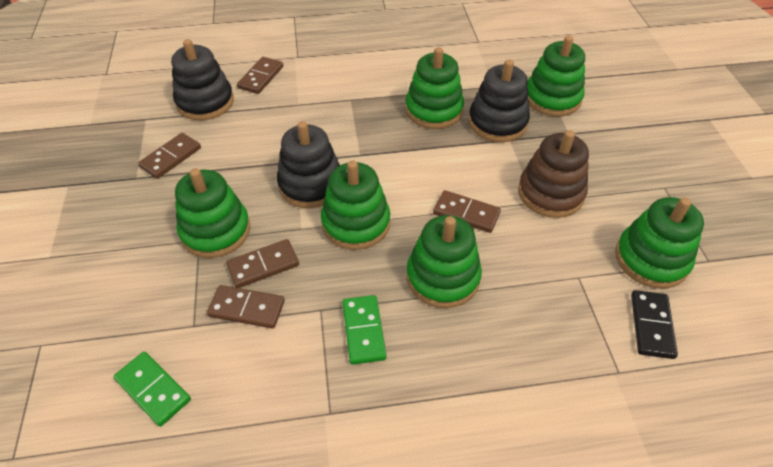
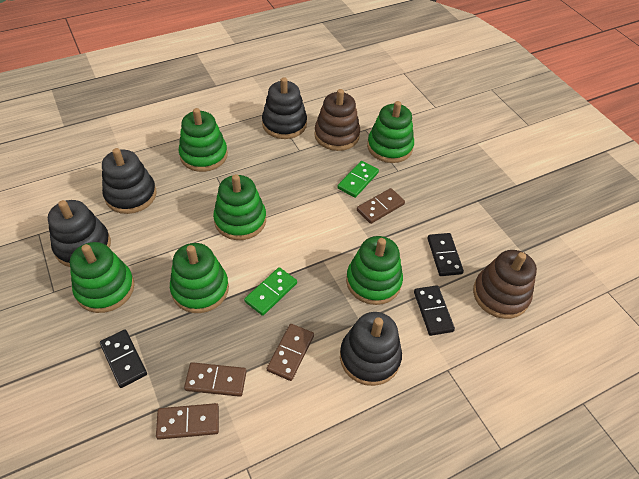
black domino: [631,290,678,359] = 1 -> [100,330,147,388] [414,285,455,336] [427,233,464,276] = 3
black stacking toy: [171,39,234,121] [277,121,340,208] [469,59,530,142] = 3 -> [48,200,111,267] [102,148,156,214] [262,77,307,139] [340,312,402,386] = 4
brown domino: [138,133,201,179] [207,285,285,329] [226,239,299,288] [237,57,283,94] [433,190,501,233] = 5 -> [156,403,219,440] [184,362,247,397] [267,324,314,381] [357,188,405,224] = 4
brown stacking toy: [518,130,589,218] = 1 -> [314,89,360,151] [473,250,537,319] = 2

